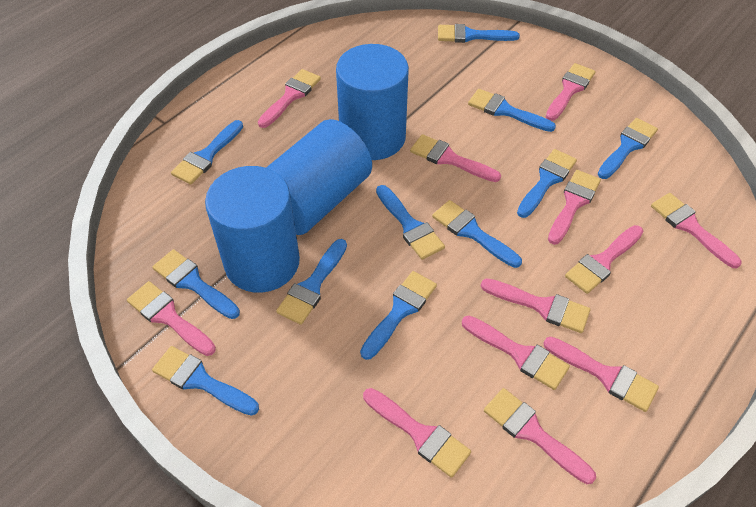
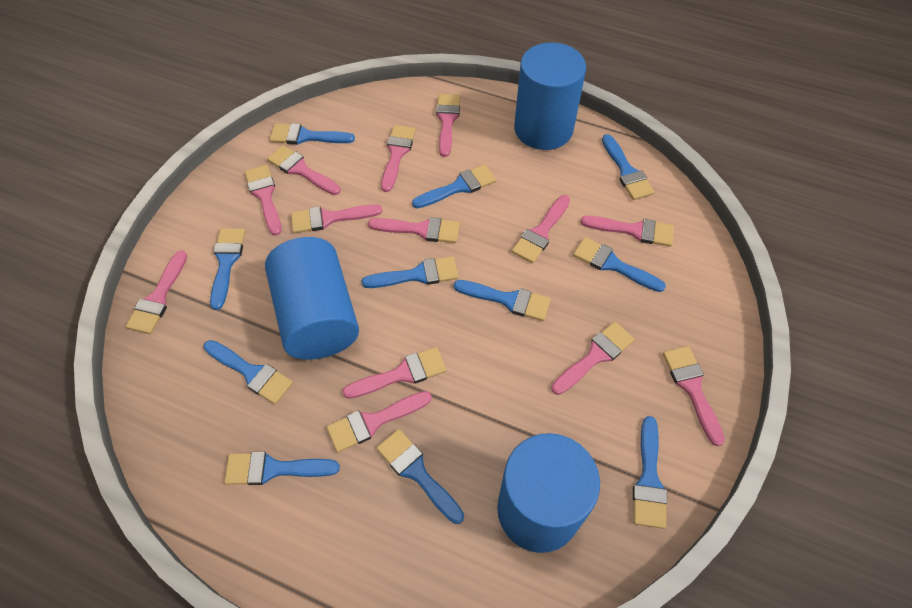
pink brush: [127,281,216,356] [258,69,321,128] [363,388,471,478] [410,134,501,182] [462,316,570,390] [481,278,591,333] [484,388,596,484] [543,337,659,412] [546,63,596,121] [548,170,601,245] [565,225,644,294] [651,193,741,268] = 12 -> [126,250,187,334] [245,165,282,236] [267,145,341,195] [291,204,382,233] [327,391,432,453] [342,347,446,399] [368,217,460,243] [381,125,416,192] [436,94,460,157] [512,195,570,263] [551,321,634,395] [581,216,674,247] [663,346,725,446] = 13

